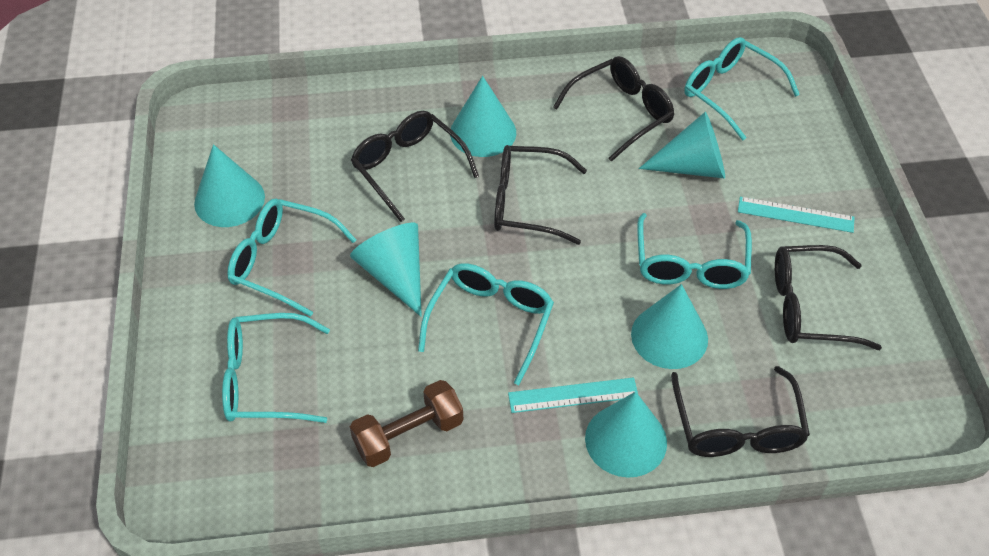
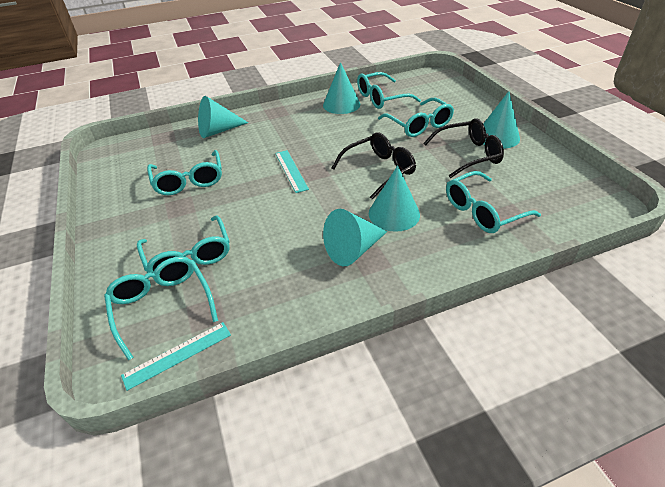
black glasses: [351,111,479,222] [494,145,587,245] [553,56,674,162] [671,366,810,457] [775,245,882,350] = 5 -> [332,133,416,199] [423,118,504,178] = 2
brown dumbbell: [350,380,463,467] = 1 -> none = 0
turquoise cone: [194,144,265,227] [350,223,422,317] [450,76,516,157] [585,392,667,478] [631,284,708,369] [639,112,725,179] = 6 -> [198,96,248,138] [323,62,360,114] [323,209,388,266] [369,165,420,232] [483,91,520,149] = 5
turquoise glasses: [222,313,330,423] [227,199,356,317] [418,263,554,385] [637,213,752,289] [684,37,800,140] = 5 -> [104,256,218,361] [137,215,230,278] [147,150,222,195] [357,72,421,109] [378,98,454,137] [446,171,541,233] = 6

